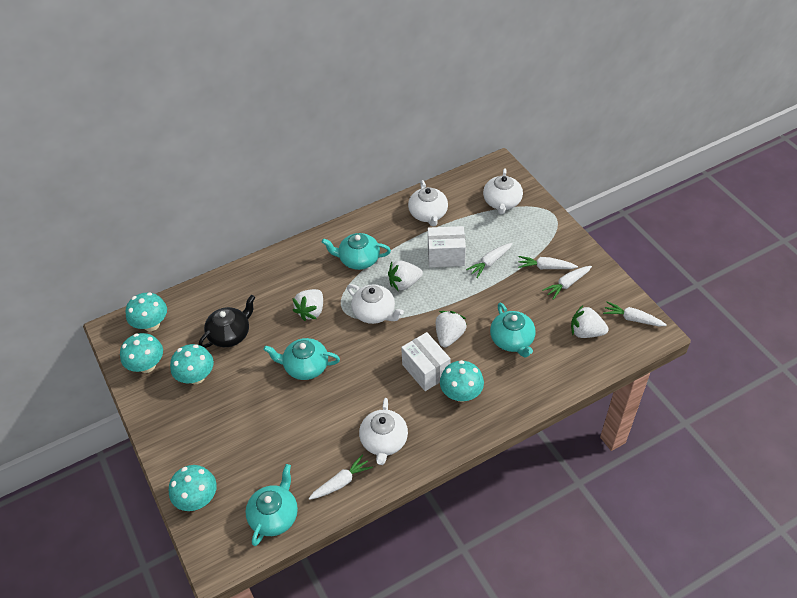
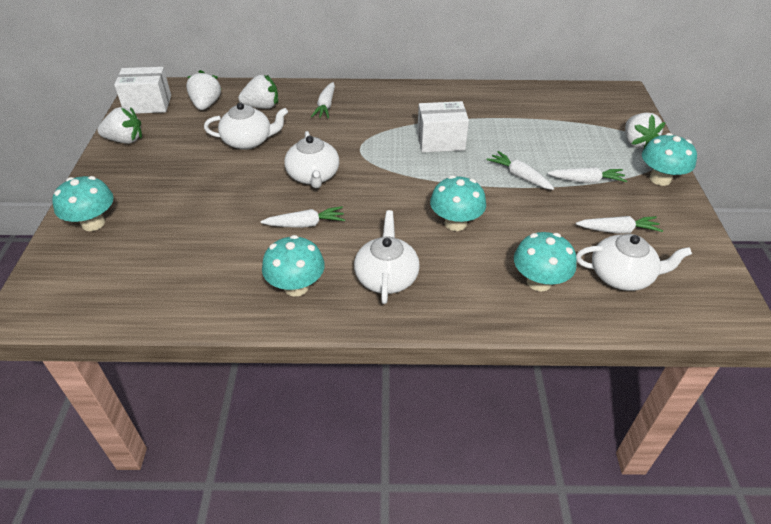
black teapot: [199,295,255,348] = 1 -> none = 0
turquoise teapot: [246,464,298,546] [263,338,340,380] [322,233,391,270] [490,303,536,358] = 4 -> none = 0

